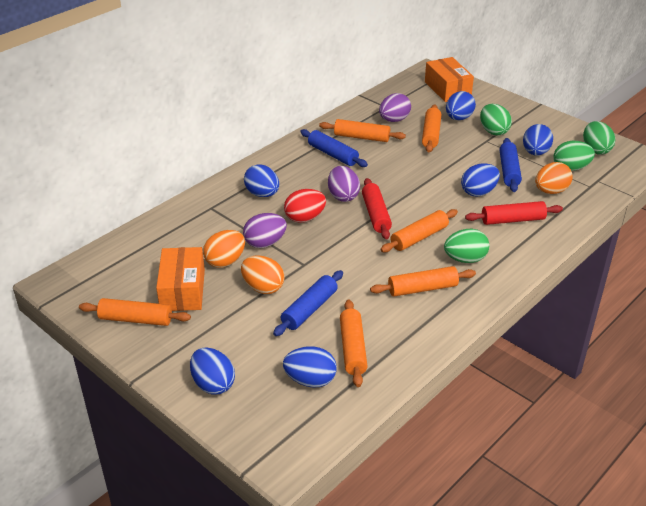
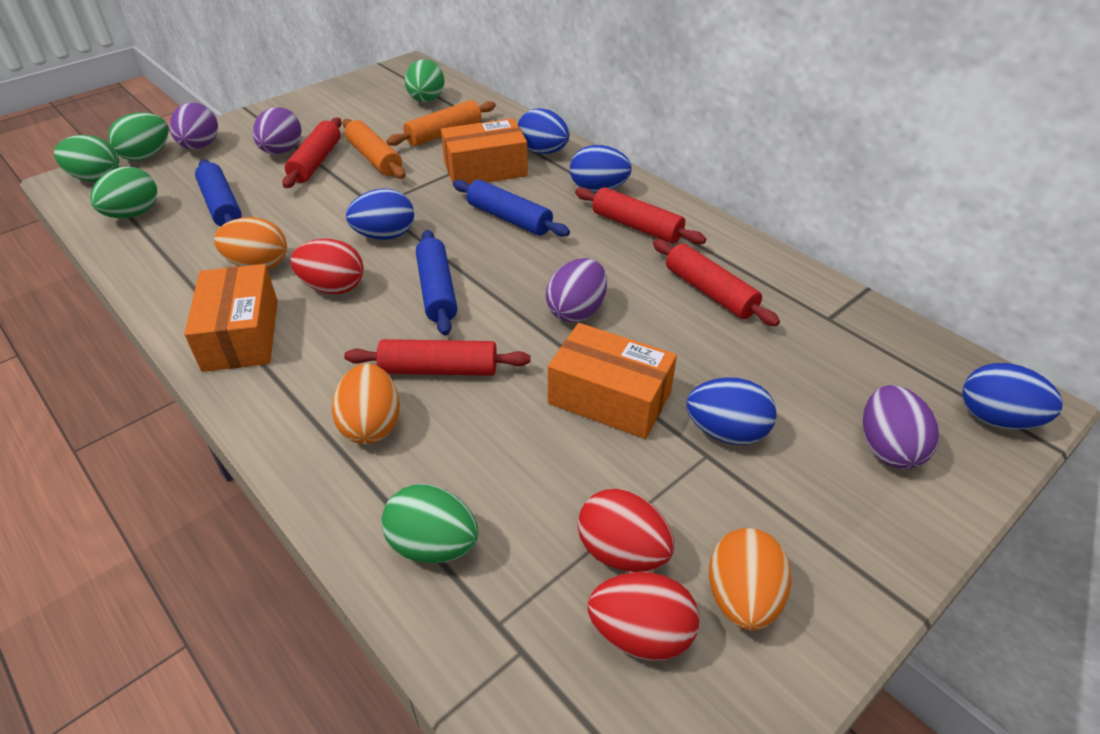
blue egg: [190,347,235,395] [244,164,279,197] [283,346,337,388] [446,91,476,120] [461,163,500,197] [523,124,553,156] = 6 -> [346,188,414,240] [518,108,570,154] [570,145,632,192] [686,377,777,445] [962,363,1063,430] = 5
green egg: [444,229,489,263] [480,104,512,136] [554,141,595,171] [583,121,615,155] = 4 -> [54,135,119,182] [90,166,157,218] [108,112,169,161] [381,484,478,563] [405,59,444,102] = 5
orange box: [156,247,205,311] [425,57,474,102] = 2 -> [184,264,278,372] [441,118,528,185] [548,323,677,439] = 3
orange rolling pin: [79,298,191,326] [319,119,406,142] [340,300,368,387] [370,266,476,297] [380,209,458,252] [422,104,441,152] = 6 -> [343,119,406,179] [387,100,496,146] = 2
purple egg: [243,213,287,248] [328,166,360,202] [379,93,411,122] = 3 -> [170,102,218,149] [253,107,302,154] [546,258,607,322] [863,385,939,469] = 4
red egg: [284,189,326,223] = 1 -> [290,239,364,294] [578,489,674,572] [588,572,699,661] = 3
red rolling pin: [362,178,392,239] [465,201,563,225] = 2 -> [282,118,342,188] [344,339,531,376] [575,187,706,244] [653,239,780,326] = 4

